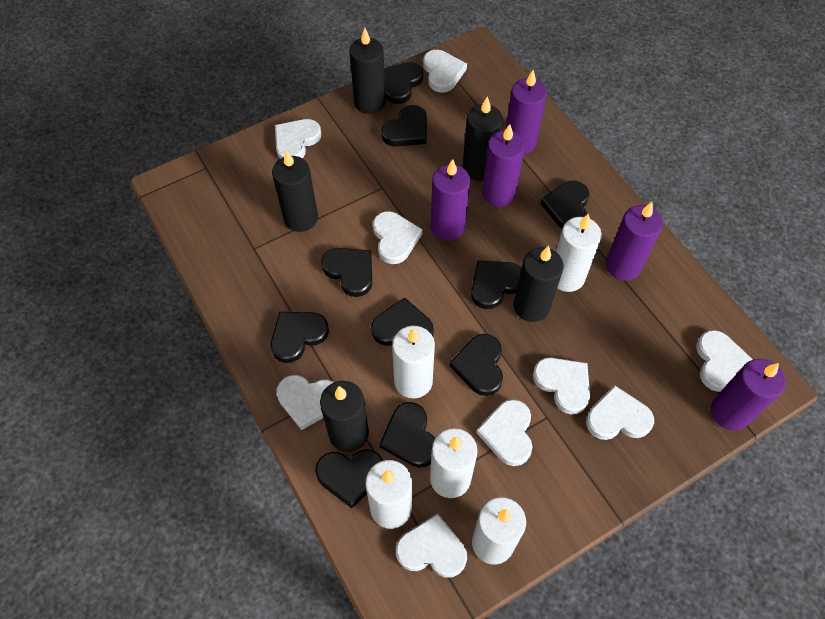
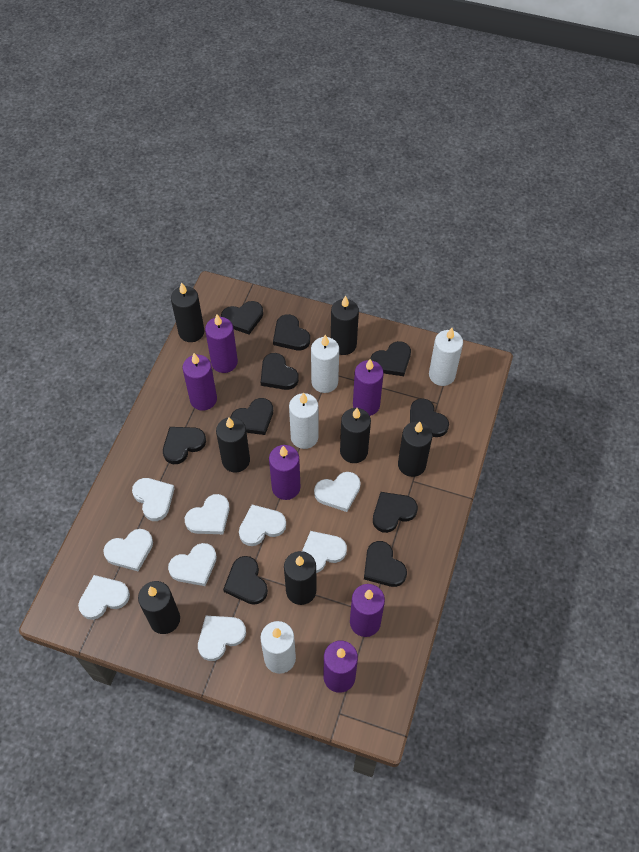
black candle: [272,150,318,232] [320,381,369,452] [349,28,386,114] [462,96,503,181] [514,246,563,322] = 5 -> [138,581,180,634] [171,282,204,342] [216,417,250,472] [284,551,317,605] [331,295,359,355] [340,408,371,463] [398,421,433,477] = 7
purple candle: [431,159,470,240] [482,124,525,207] [505,70,547,154] [606,202,663,280] [711,359,786,431] = 5 -> [182,353,217,411] [205,314,238,373] [269,445,301,500] [324,641,358,693] [350,584,385,637] [353,359,384,416] = 6
white candle: [365,460,412,529] [392,326,435,399] [430,428,478,498] [472,497,526,565] [556,213,602,292] = 5 -> [260,621,296,674] [289,393,319,449] [311,335,339,393] [429,328,463,386] = 4

